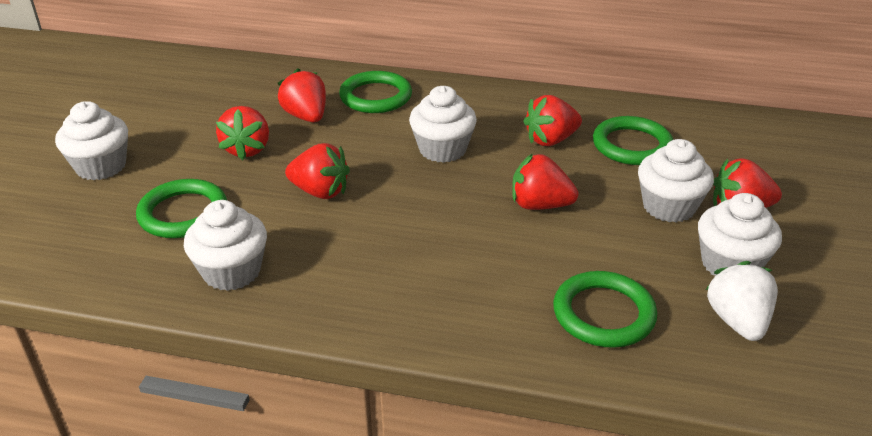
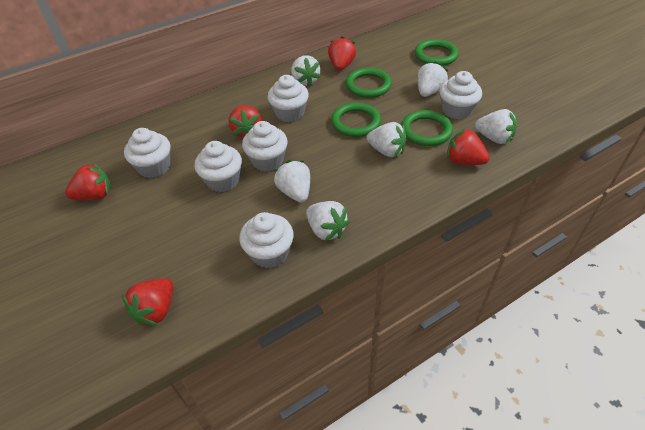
red strawberry: [216,106,269,160] [278,68,326,122] [285,143,350,199] [512,153,579,210] [523,95,582,146] [713,158,782,208] = 6 -> [65,163,112,200] [122,278,173,326] [229,105,262,138] [328,36,356,71] [447,129,490,165] = 5
white cupcake: [55,101,128,180] [184,200,267,291] [409,86,477,163] [638,139,714,222] [698,193,782,276] = 5 -> [124,128,170,178] [194,141,242,192] [239,212,294,268] [242,121,287,172] [268,75,309,122] [440,71,482,119] = 6
white strawberry: [706,261,778,341] = 1 -> [274,160,310,203] [291,55,321,87] [306,201,350,241] [367,122,407,157] [417,61,448,97] [475,109,517,144] = 6

